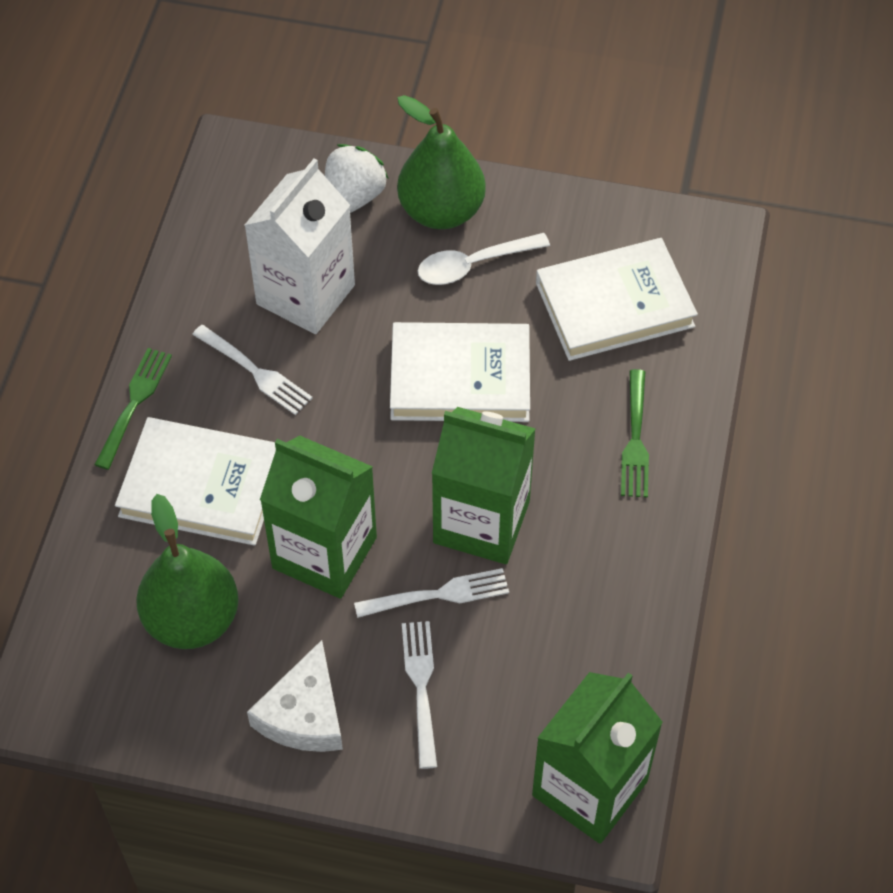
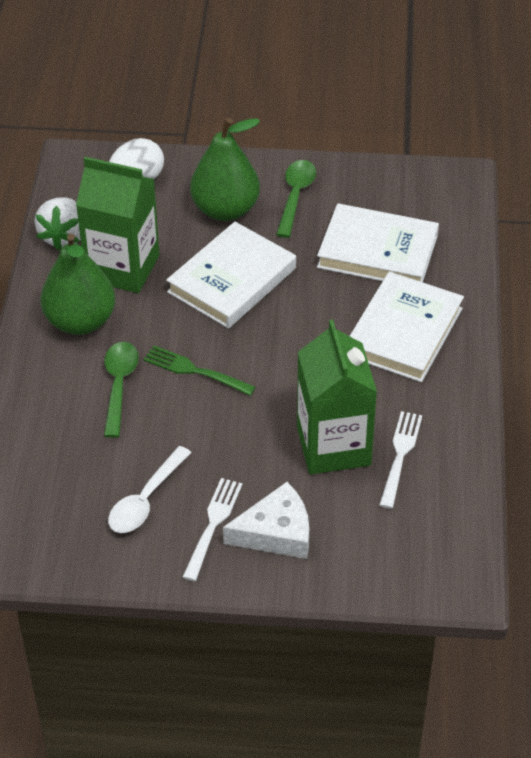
green carton: [260,436,377,599] [432,407,536,564] [532,672,663,844] = 3 -> [76,157,159,293] [297,320,377,474] = 2
green fork: [94,348,172,470] [621,369,649,498] = 2 -> [144,346,256,396] = 1
green spoon: none = 0 -> [104,342,138,438] [276,160,316,238] = 2
white carton: [244,159,355,334] = 1 -> none = 0
white egg: none = 0 -> [109,138,164,179] = 1
white fork: [192,325,313,415] [354,568,509,618] [402,621,437,769] = 3 -> [182,478,242,581] [379,411,422,509] = 2

